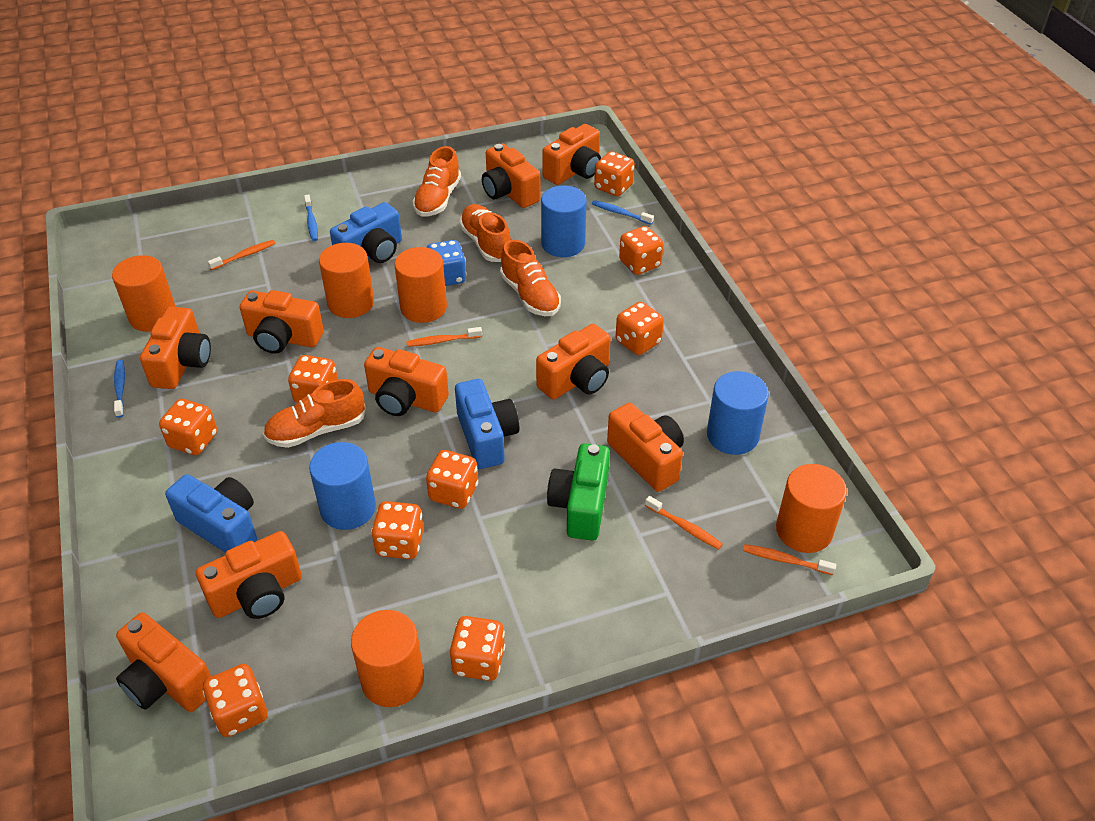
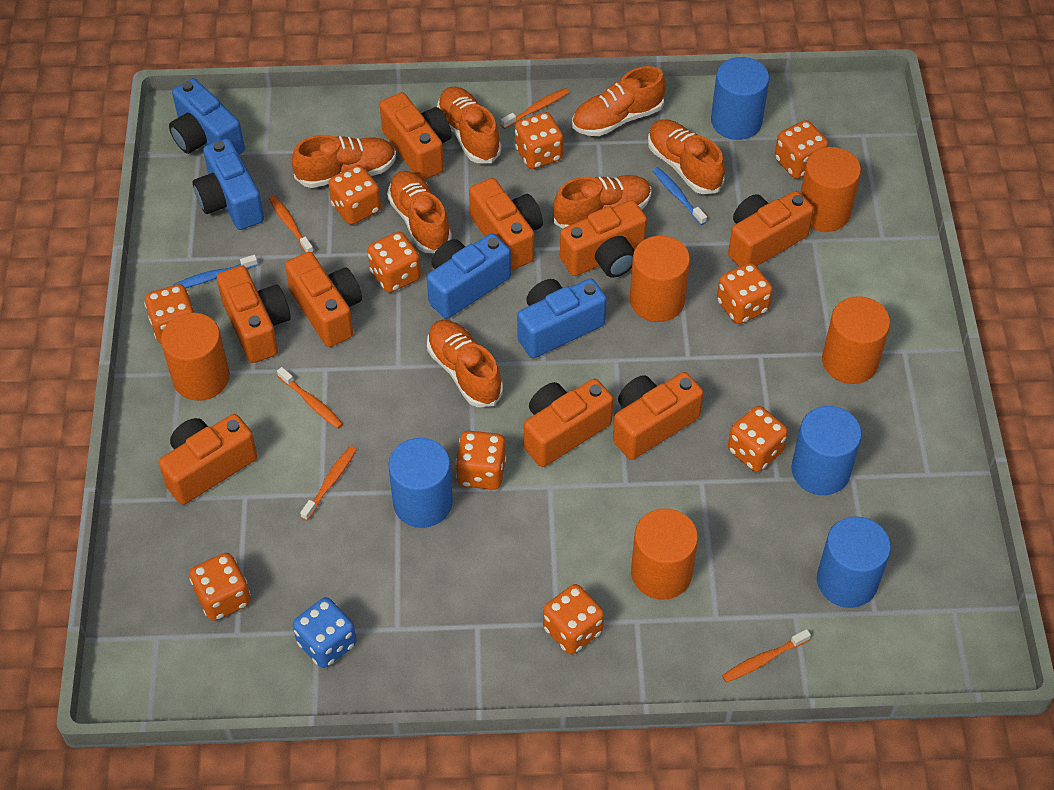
blue camera: [165,474,257,553] [330,202,402,263] [455,379,519,469] = 3 -> [169,78,245,154] [193,138,264,230] [427,233,511,319] [517,278,607,358] = 4
blue cylinder: [309,442,376,530] [541,186,586,257] [707,371,769,455] = 3 -> [388,438,453,528] [711,57,769,140] [791,406,862,495] [817,516,891,608] = 4
blue toothbrush: [114,360,125,418] [304,195,318,241] [592,200,654,225] = 3 -> [173,255,258,288] [653,167,707,225] = 2
green camera: [547,443,610,541] = 1 -> none = 0
orange dice: [159,399,217,455] [202,664,268,737] [288,355,338,403] [371,501,424,559] [426,450,478,509] [450,616,505,681] [594,151,635,196] [616,302,664,355] [619,226,664,275] = 9 -> [144,284,194,344] [189,553,251,621] [328,165,381,225] [368,232,421,293] [455,431,506,490] [515,112,563,169] [543,584,604,654] [717,263,773,324] [728,406,788,472] [775,120,828,179] = 10
orange shoe: [263,379,366,448] [413,146,461,217] [459,204,511,262] [500,240,561,316] = 4 -> [292,135,396,188] [387,171,452,253] [427,320,503,407] [437,86,502,163] [553,175,651,228] [572,66,666,136] [648,119,725,194] = 7
orange toothbrush: [208,240,276,270] [406,327,482,347] [645,496,723,549] [743,544,836,575] = 4 -> [269,195,314,253] [277,367,343,429] [300,446,356,521] [501,88,569,129] [722,629,811,683] = 5

